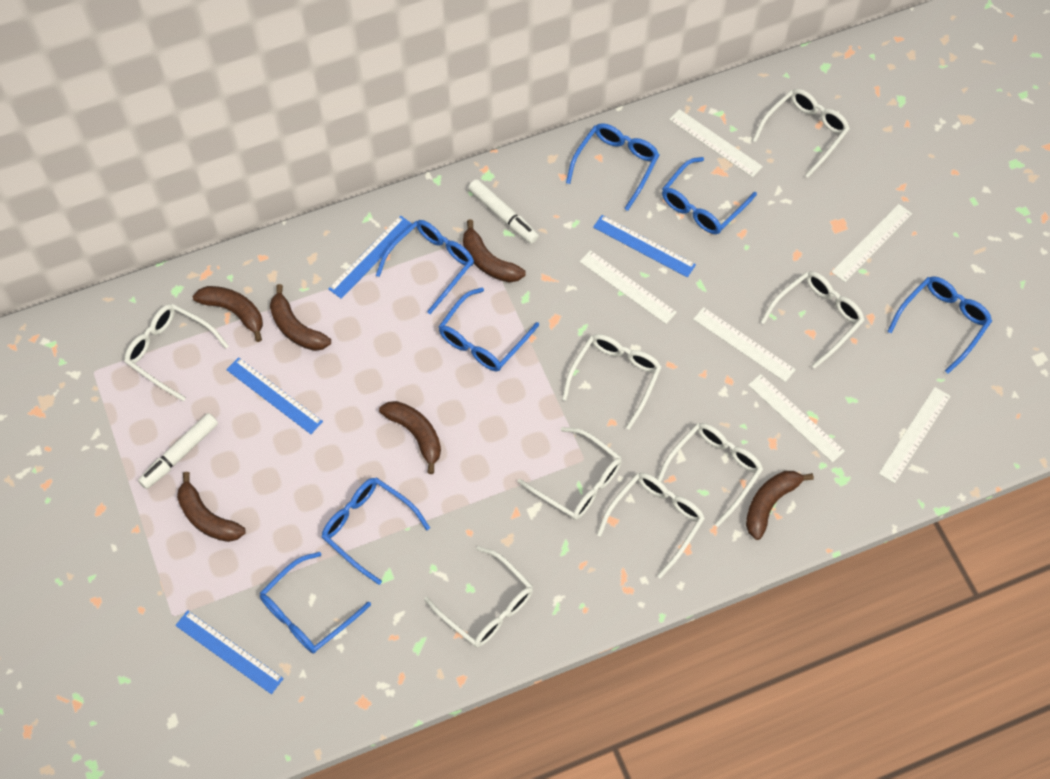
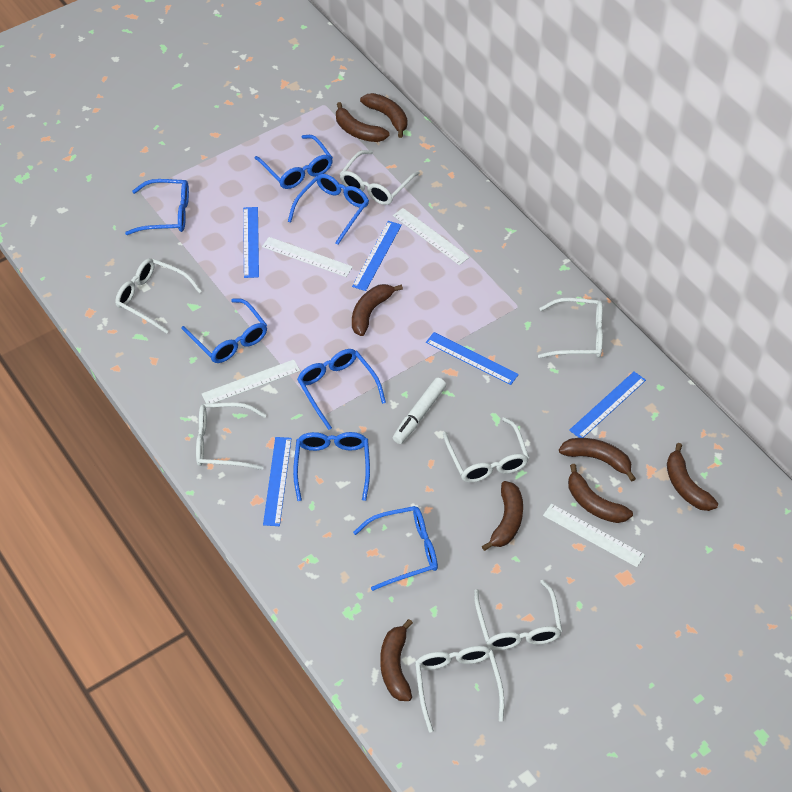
blue ruler: [175,610,284,694] [226,357,323,434] [328,215,412,299] [593,215,696,278] = 4 -> [243,207,259,278] [263,437,292,526] [352,221,402,291] [426,332,519,385] [569,372,646,438] = 5
brown banana: [177,472,246,542] [193,286,263,342] [270,284,331,351] [379,401,441,474] [463,219,526,283] [746,471,814,540] = 6 -> [336,102,390,142] [352,284,403,336] [360,93,407,138] [380,619,413,701] [482,481,523,551] [559,438,636,481] [568,464,633,523] [667,443,718,511] = 8
white glasses: [124,304,229,401] [424,546,533,647] [517,427,622,520] [562,334,662,430] [597,473,705,578] [657,423,763,527] [753,89,850,177] [761,271,865,369] = 8 -> [115,258,202,334] [196,403,266,470] [340,150,420,205] [415,646,504,733] [443,417,529,483] [474,580,562,650] [538,298,603,358] = 7
white marker: [138,413,218,489] [468,179,539,244] = 2 -> [393,378,446,444] = 1
white ruler: [579,250,677,324] [669,109,763,177] [693,307,796,382] [748,374,845,463] [832,204,912,282] [879,387,951,483] = 6 -> [202,359,300,404] [262,237,353,277] [393,208,470,265] [543,504,645,567] = 4

